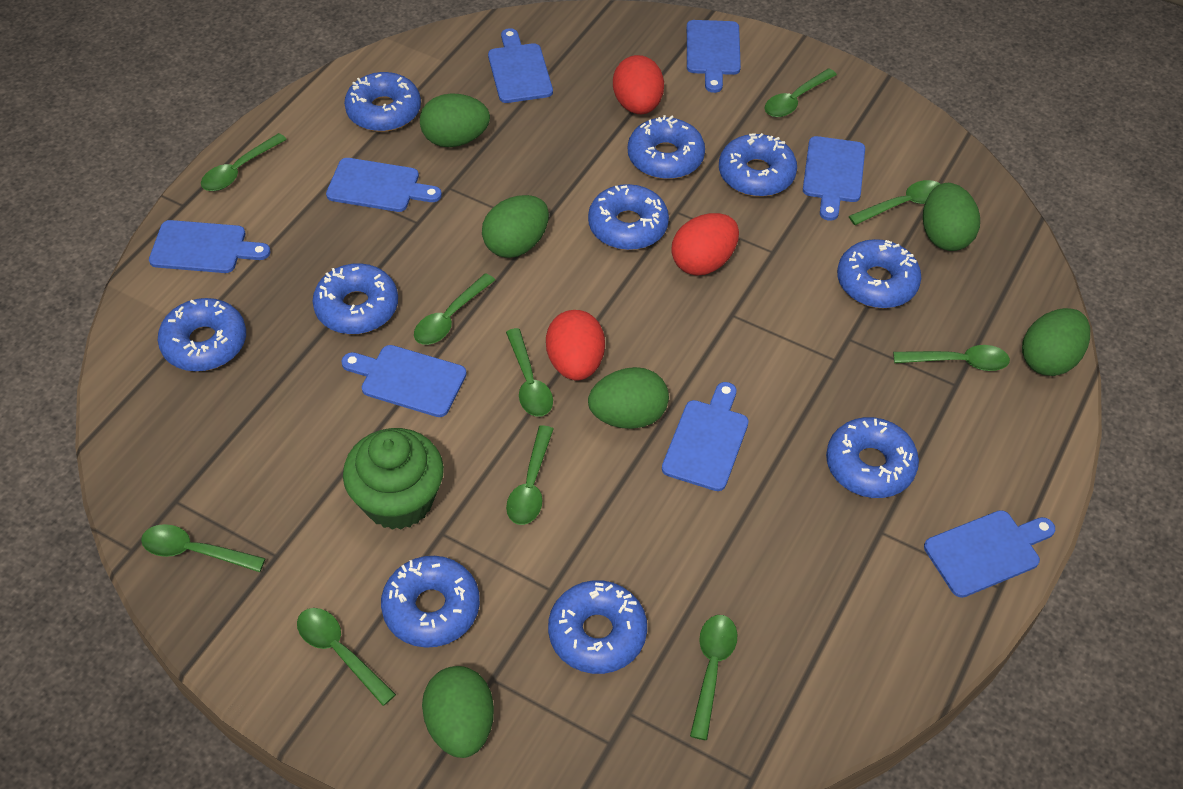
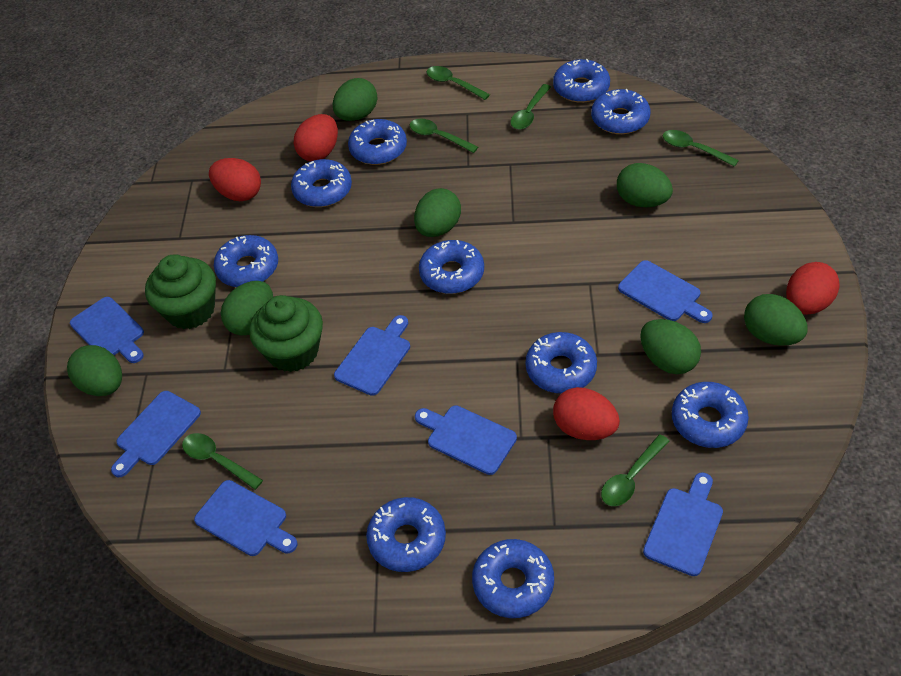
blue cutting board: [149,220,270,273] [326,158,442,212] [341,345,467,417] [488,28,553,103] [662,382,749,491] [687,20,741,93] [803,136,865,221] [924,510,1055,598] = 8 -> [70,297,144,363] [111,391,201,477] [194,480,298,556] [334,315,410,396] [415,405,517,475] [618,260,712,323] [643,472,723,576] = 7
green cupcake: [343,428,444,530] = 1 -> [145,254,216,329] [249,295,323,372] = 2
green egg: [420,93,490,147] [422,666,494,758] [482,195,549,258] [588,367,669,429] [923,183,980,251] [1022,308,1090,376] = 6 -> [67,345,122,396] [221,281,273,336] [333,78,377,121] [414,188,461,237] [617,163,673,207] [640,319,701,374] [744,294,807,346] = 7
green spoon: [141,524,266,572] [201,133,287,191] [297,608,396,706] [414,273,495,345] [506,328,553,417] [506,425,553,525] [690,615,738,740] [764,68,837,117] [849,180,940,225] [893,345,1010,371] = 10 -> [182,433,263,490] [410,119,478,153] [427,66,490,100] [510,84,551,130] [601,434,669,506] [662,130,739,167] = 6
red egg: [546,310,605,381] [613,55,664,114] [671,213,739,276] = 3 -> [209,158,261,201] [294,114,338,161] [553,387,620,440] [786,262,839,315] = 4

